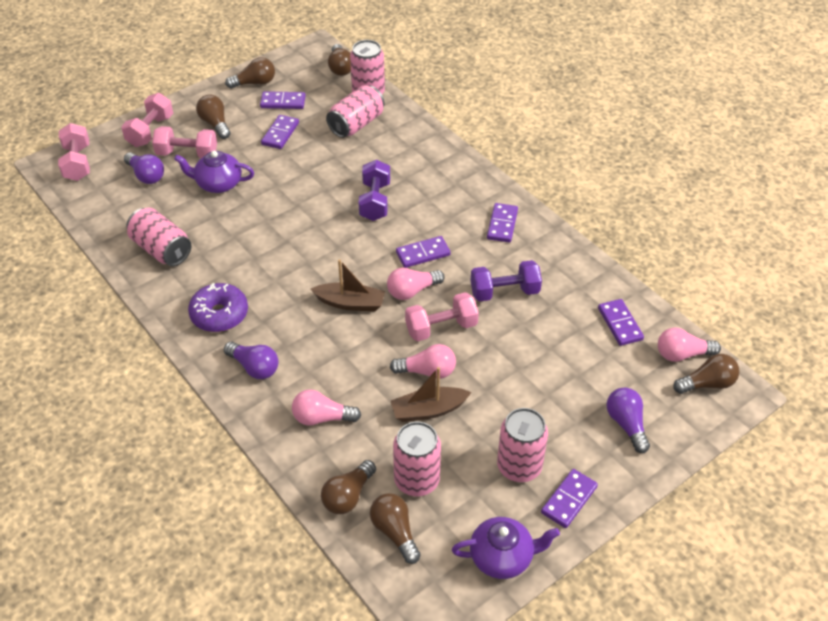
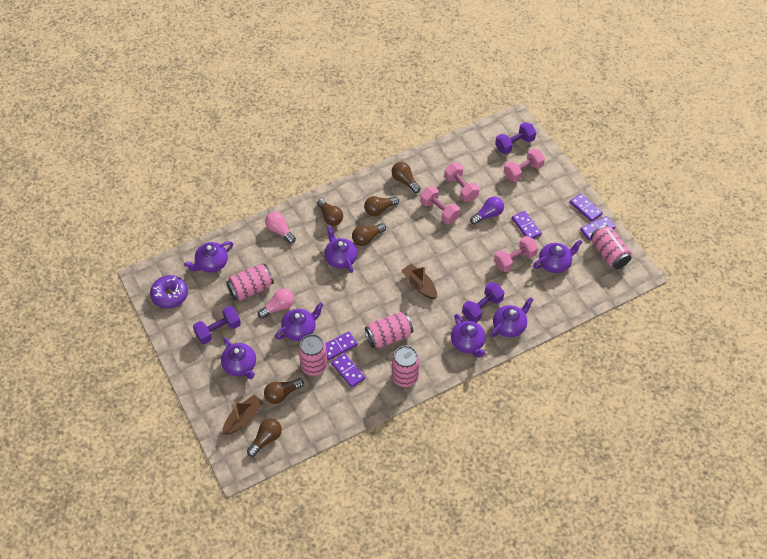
pink light bulb: [292,389,361,426] [387,267,445,300] [390,344,456,379] [658,327,721,362] = 4 -> [258,288,294,319] [265,212,296,244] = 2
purple domino: [260,91,306,109] [261,115,299,149] [396,236,451,268] [487,203,518,243] [541,469,598,528] [598,299,644,346] = 6 -> [325,331,358,360] [331,353,365,388] [512,211,542,239] [570,193,603,222] [580,216,615,240] = 5
purple dumbbell: [359,160,390,221] [471,260,542,302] = 2 -> [193,306,241,344] [462,282,504,323] [495,122,536,154] = 3
purple light bulb: [124,152,164,184] [224,342,278,379] [607,387,650,453] = 3 -> [470,197,504,225] = 1
purple teapot: [174,151,254,193] [452,517,560,579] = 2 -> [184,241,233,273] [221,338,256,379] [275,302,323,341] [325,226,357,273] [451,314,486,358] [490,297,534,337] [533,240,583,273] = 7

